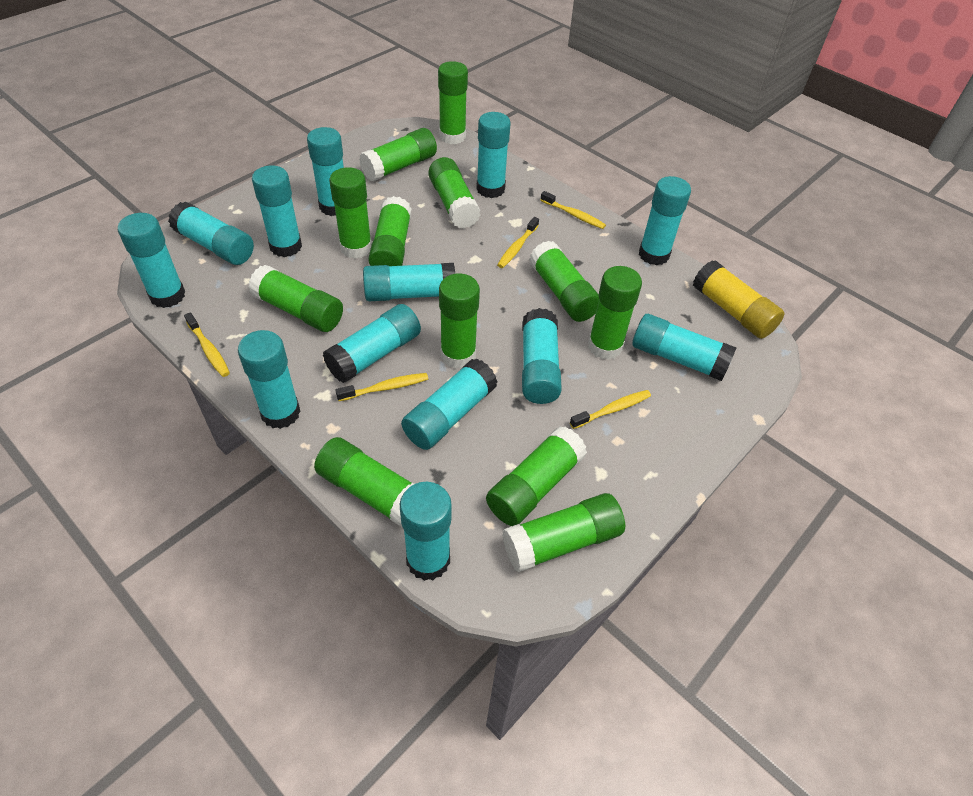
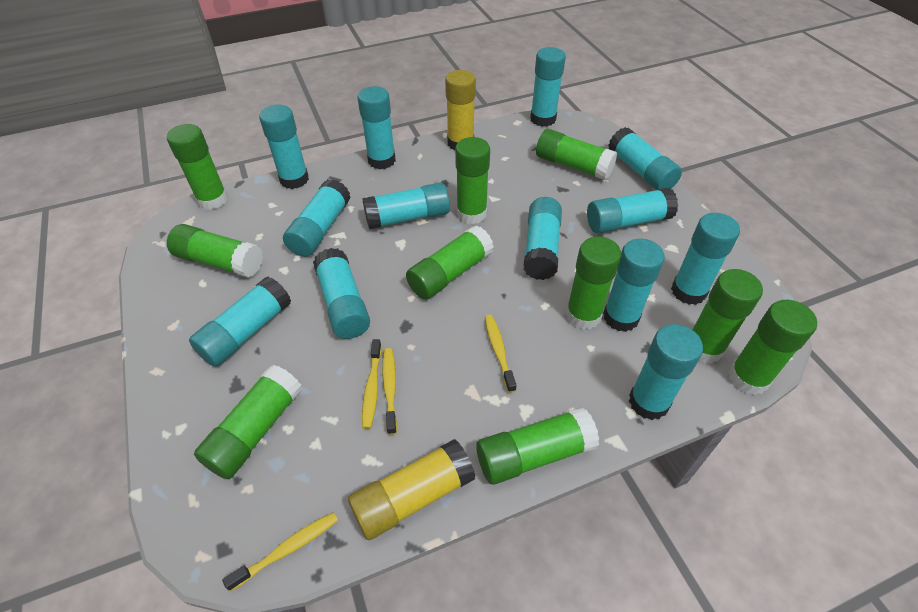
green glue stick: [248,265,343,332] [314,437,414,528] [329,167,372,259] [359,128,437,182] [368,196,412,266] [428,157,480,229] [438,61,468,144] [439,273,480,369] [486,426,587,526] [502,493,625,572] [529,241,599,322] [588,266,642,360] = 12 -> [167,124,228,210] [167,224,263,278] [194,365,303,479] [406,225,494,300] [455,137,490,224] [476,407,599,485] [536,129,617,180] [566,236,621,330] [693,269,763,364] [728,300,817,395] = 10
yellow glue stick: [693,260,784,339] = 1 -> [348,439,475,540] [445,70,476,151] = 2
yellow toothbrush: [184,312,230,377] [335,373,428,401] [497,217,539,268] [540,191,606,229] [570,390,651,429] = 5 -> [222,512,338,592] [362,339,382,429] [382,348,397,435] [485,315,517,393] = 4

